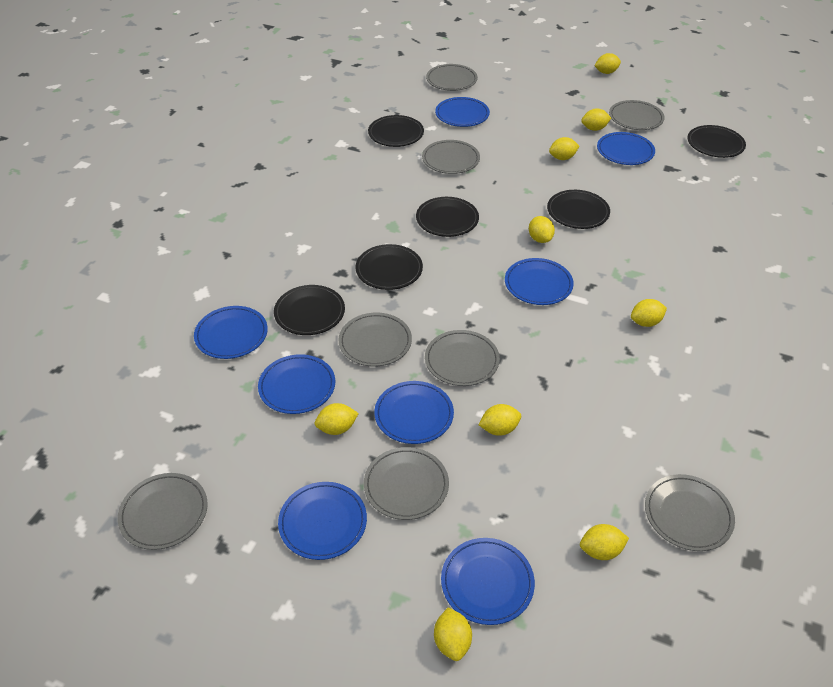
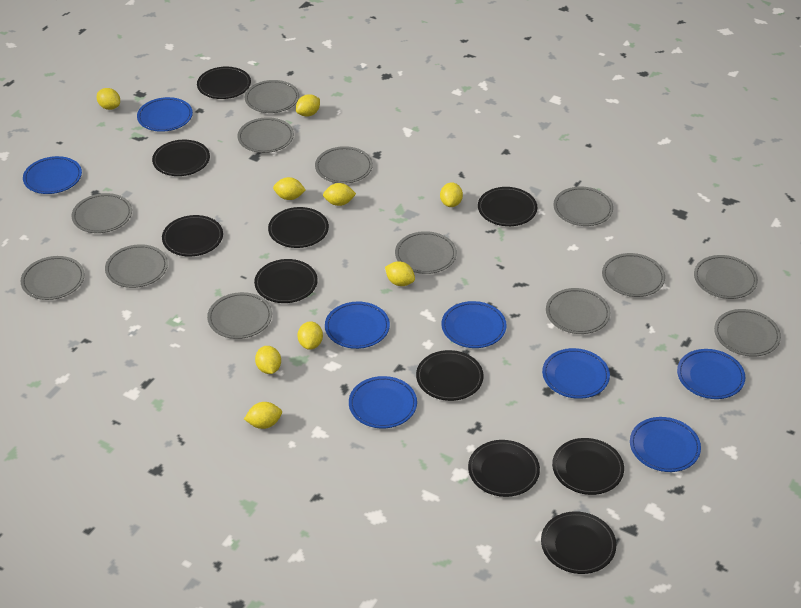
black plate: [274,285,345,335] [356,244,423,290] [368,115,424,147] [416,197,479,237] [547,190,610,229] [687,125,746,158] = 6 -> [152,140,210,176] [162,215,223,256] [197,67,251,99] [254,259,318,303] [268,207,329,248] [416,350,484,401] [468,440,540,497] [478,187,537,226] [541,511,616,574] [552,438,624,495] = 10
grey plate: [118,473,208,550] [338,313,412,366] [364,447,449,520] [422,140,480,174] [425,330,500,386] [426,64,478,91] [609,100,665,130] [645,474,735,551] = 8 -> [21,256,85,300] [71,193,132,233] [105,244,168,288] [207,292,272,339] [238,117,294,153] [245,80,299,113] [315,146,373,184] [395,231,457,274] [546,288,610,334] [553,187,613,226] [602,253,665,297] [694,255,758,299] [714,309,781,357] = 13

